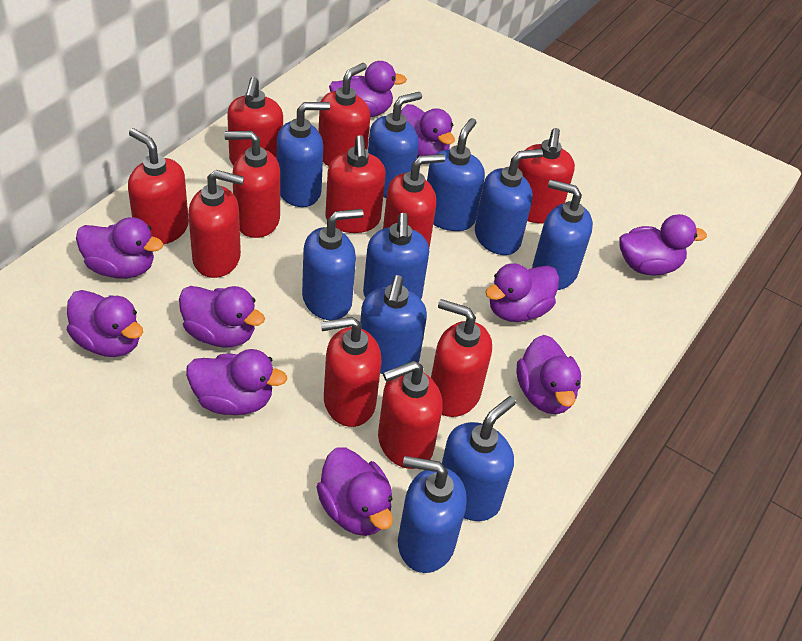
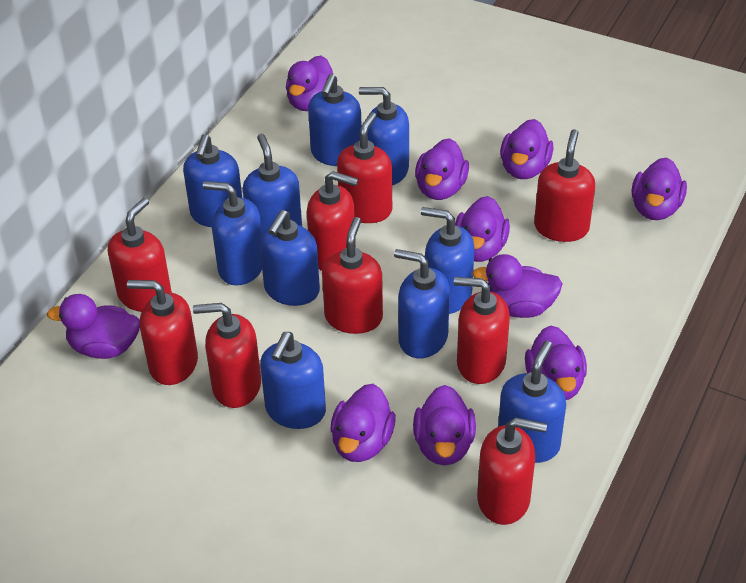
red soap dispenser: [128,128,189,245] [188,170,244,278] [224,131,280,238] [227,77,283,166] [319,63,370,166] [321,317,382,427] [325,135,386,233] [378,361,443,469] [383,154,445,248] [431,299,492,417] [518,128,575,223] = 11 -> [108,198,172,312] [127,280,198,385] [193,303,261,408] [307,171,358,271] [322,217,383,334] [337,112,392,223] [454,277,510,384] [477,418,547,525] [534,129,595,242] = 9

